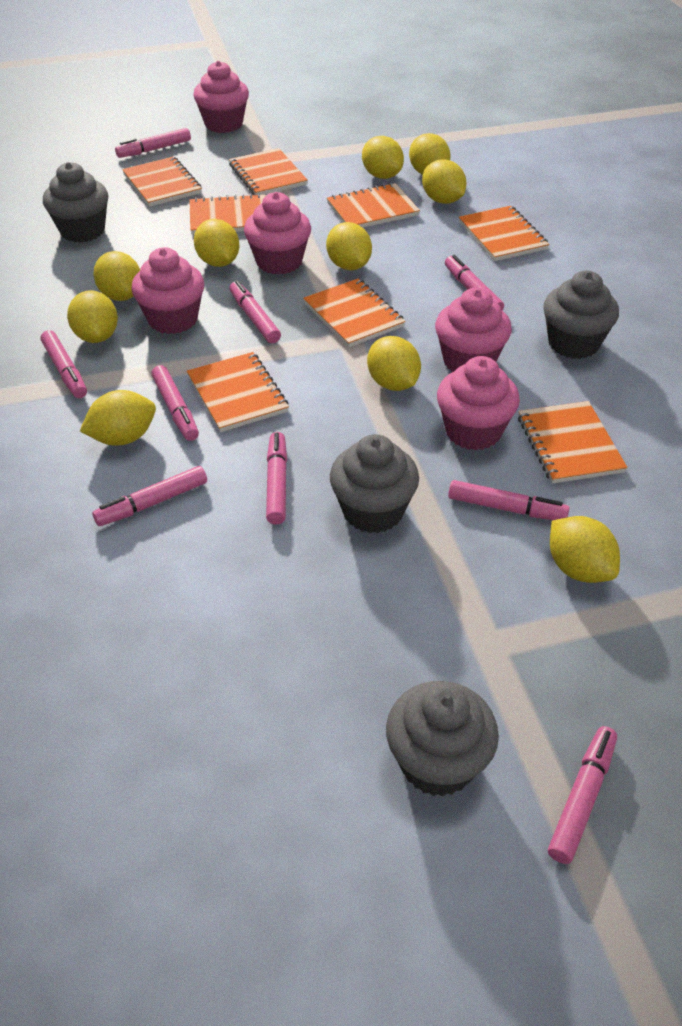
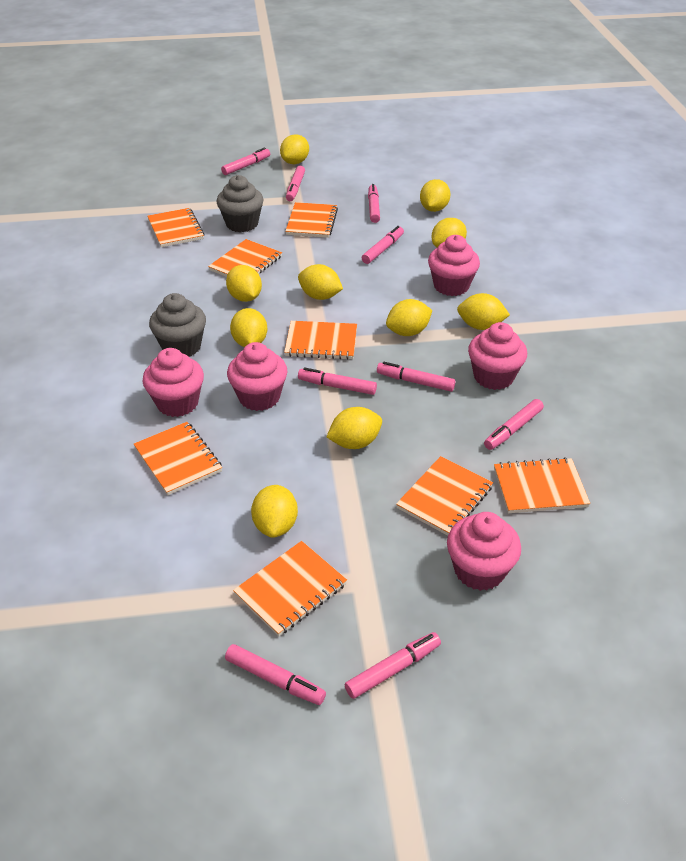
grey cupcake: [43,162,108,242] [330,434,419,533] [386,681,499,797] [543,271,619,359] = 4 -> [149,293,206,357] [217,175,263,232] = 2

